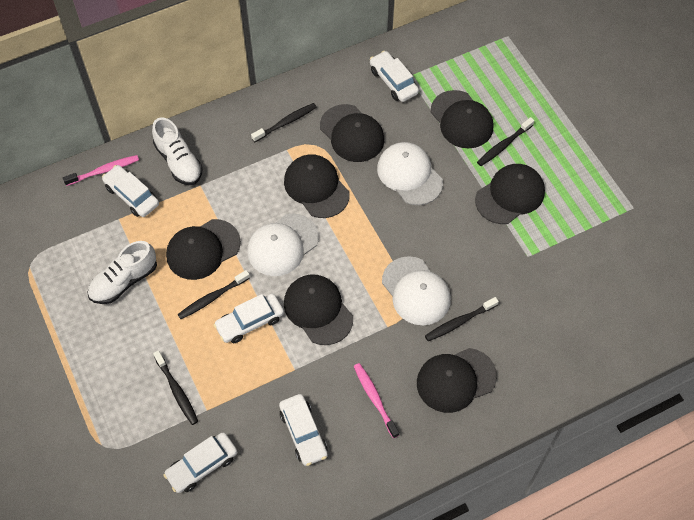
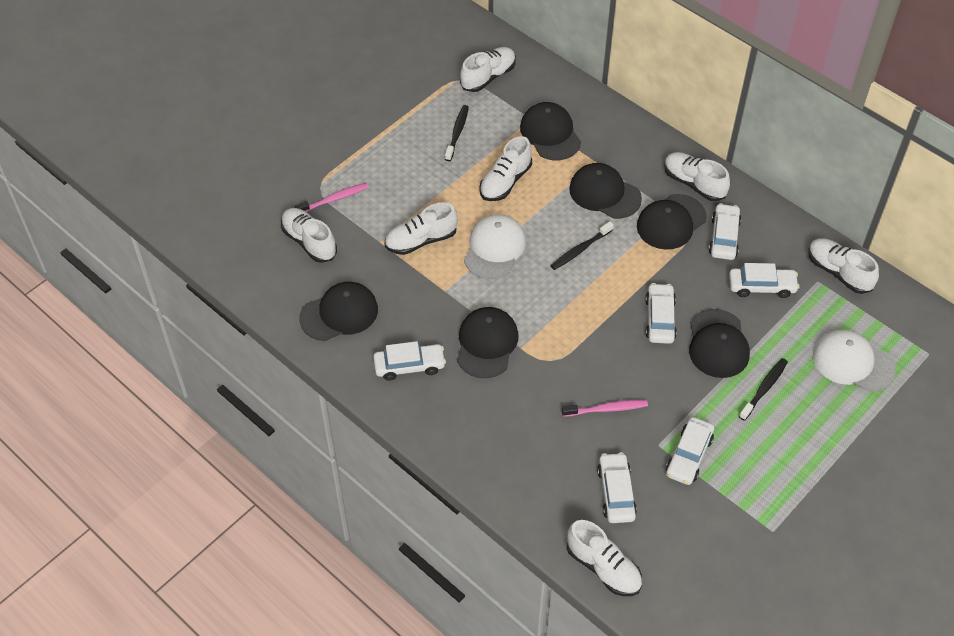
black cap: [166,219,241,280] [284,154,349,218] [284,274,353,345] [320,104,384,162] [417,348,497,413] [431,90,493,149] [475,164,545,224] = 7 -> [299,282,378,341] [457,307,519,378] [520,102,581,160] [569,163,642,219] [637,194,707,250] [689,309,750,378] = 6
black toothbrush: [153,350,198,425] [177,270,250,319] [251,103,317,142] [425,297,499,341] [477,117,534,166] = 5 -> [445,105,469,161] [551,221,614,270] [739,358,788,421] = 3
white cap: [247,214,319,276] [377,142,443,205] [382,256,451,325] = 3 -> [464,214,526,279] [813,329,896,392] = 2
white car: [102,165,159,217] [163,432,237,493] [214,294,284,343] [279,394,328,466] [370,51,419,102] = 5 -> [373,341,446,381] [597,452,637,523] [645,283,677,344] [666,417,714,485] [709,203,741,260] [729,263,800,298] = 6
white shoe: [87,241,157,304] [152,117,203,185] = 2 -> [281,208,337,263] [385,202,458,255] [460,47,516,92] [479,136,532,201] [567,520,642,596] [664,152,730,201] [809,238,879,294] = 7

